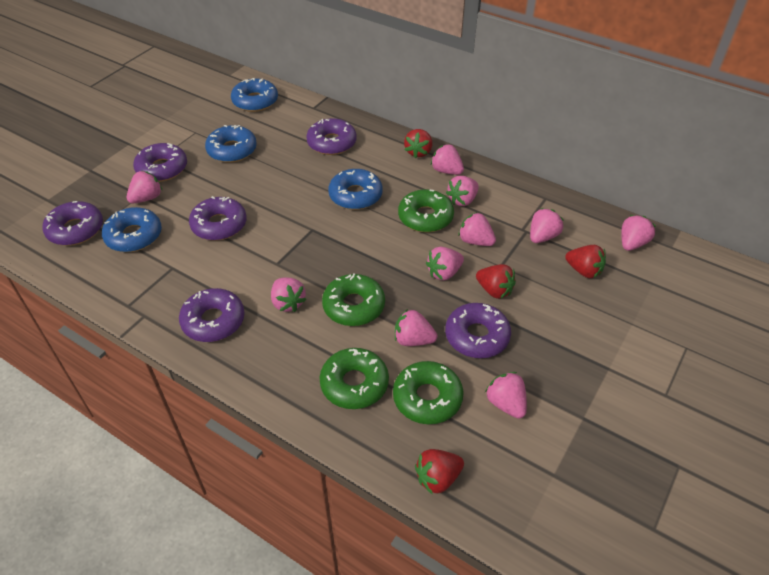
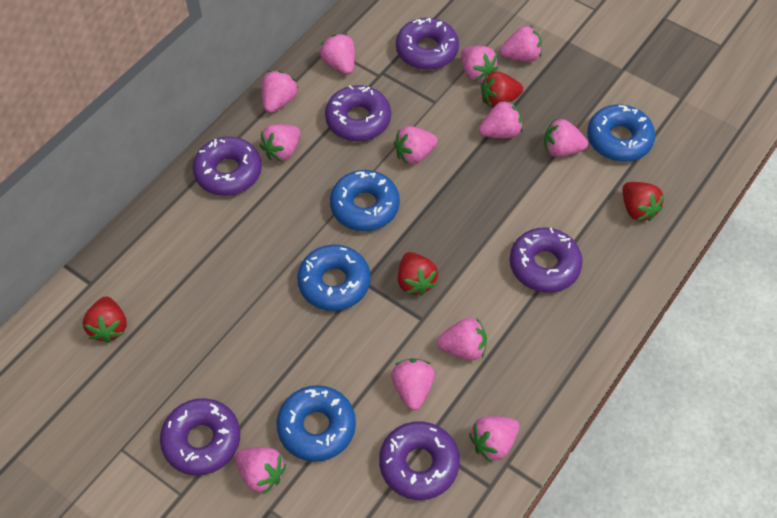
green donut: [319,348,389,409] [322,274,385,326] [393,361,464,424] [398,189,454,232] = 4 -> none = 0
pink strawberry: [127,171,162,204] [271,277,307,312] [395,309,437,346] [426,247,464,280] [431,144,464,175] [446,176,479,206] [458,212,496,246] [485,372,527,419] [530,208,563,243] [621,215,656,251] = 10 -> [235,447,286,494] [260,124,300,162] [262,70,298,113] [320,34,355,75] [391,358,435,410] [394,126,438,164] [437,318,487,360] [461,46,498,82] [469,416,519,463] [479,100,523,138] [500,25,542,62] [544,118,588,157] = 12

